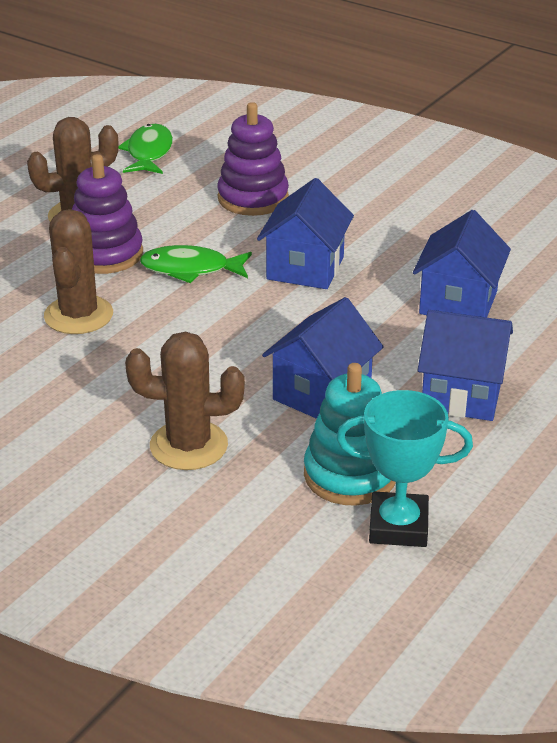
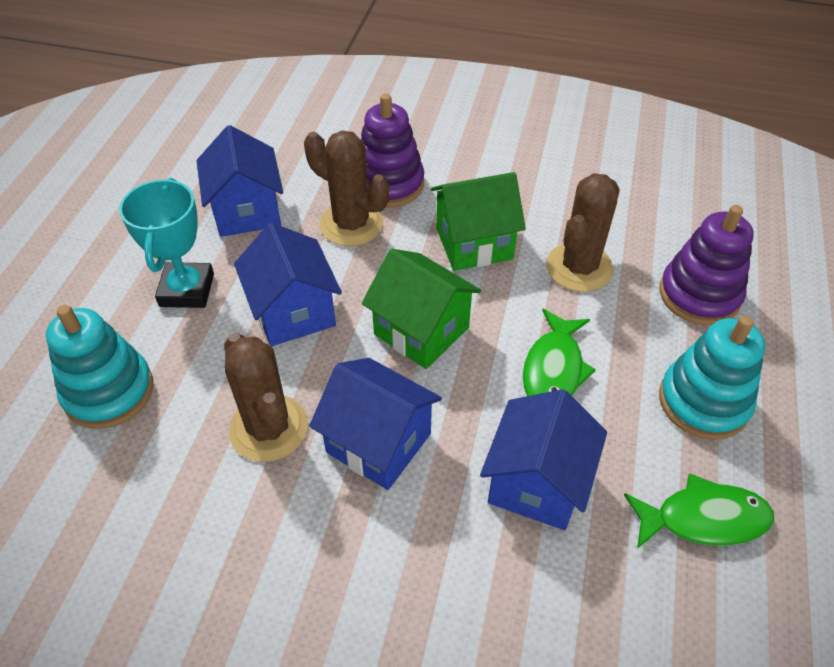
green house: none = 0 -> [362,249,481,369] [431,172,526,271] = 2
turquoise stacking toy: [304,363,396,506] = 1 -> [46,305,153,429] [659,316,765,440] = 2

